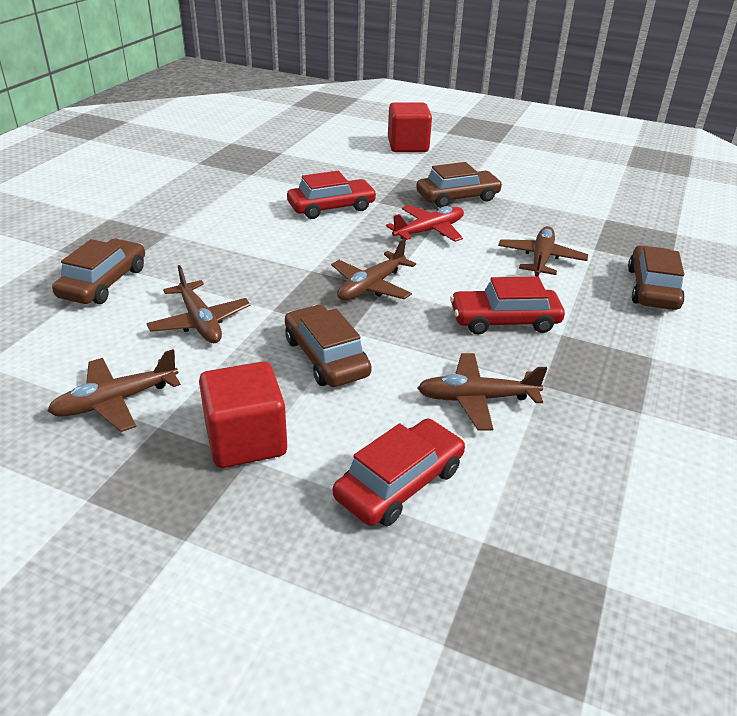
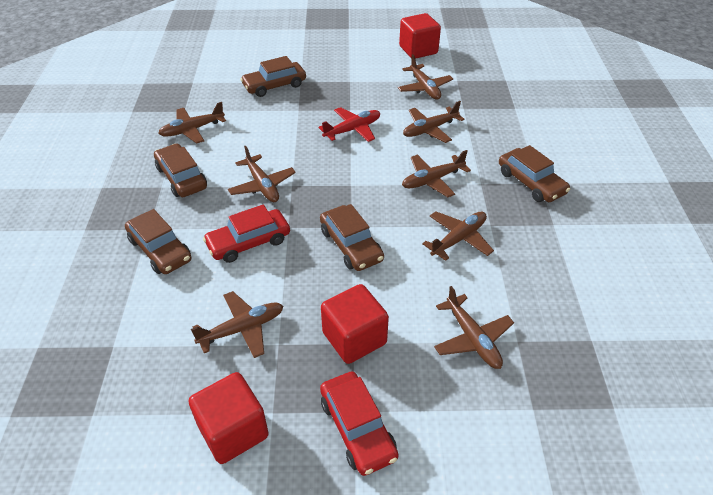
brown car: [52,239,145,304] [285,305,372,387] [416,162,503,208] [628,245,685,310] = 4 -> [125,209,192,274] [154,144,207,197] [240,56,306,97] [320,204,384,271] [499,145,570,202] = 5
brown plane: [47,349,181,432] [146,265,251,343] [331,239,416,301] [417,353,547,430] [498,226,588,277] = 5 -> [158,102,226,144] [191,291,283,358] [228,146,296,202] [398,54,453,100] [402,150,471,197] [403,101,464,143] [422,211,494,261] [434,286,514,369] = 8
red car: [287,171,377,219] [333,419,465,526] [450,276,565,335] = 3 -> [203,204,290,263] [320,371,398,476] = 2
red cube: [199,361,287,468] [388,102,432,152] = 2 -> [188,372,269,464] [321,284,389,364] [399,13,441,59] = 3

